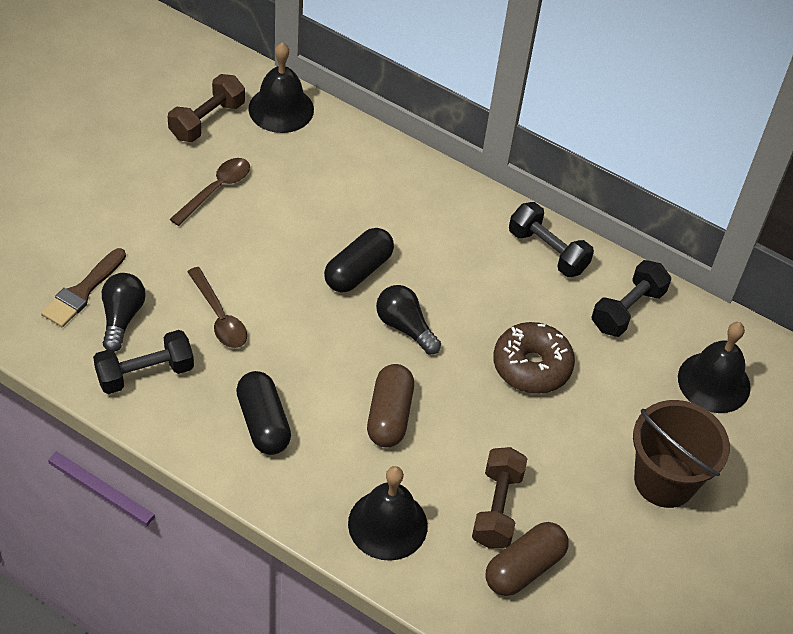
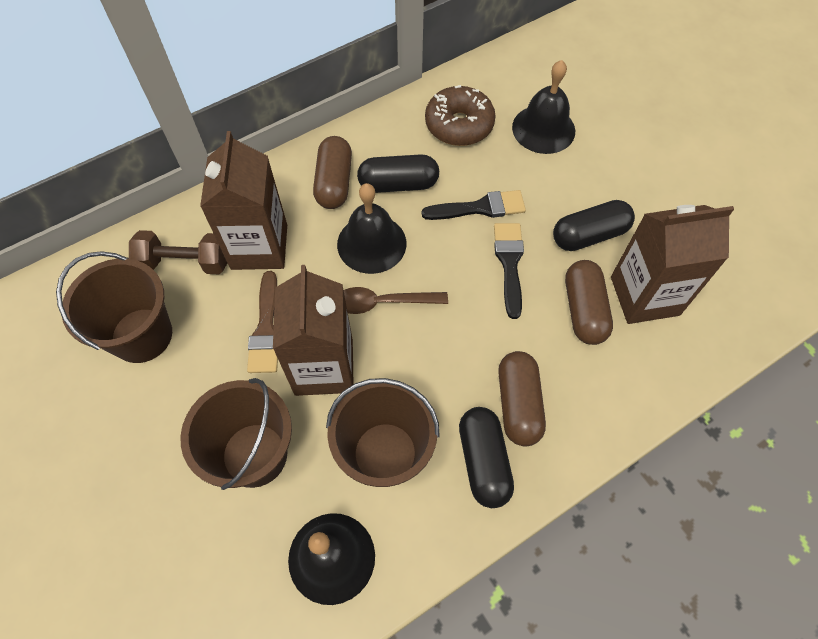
black brush: none = 0 -> [422,190,526,220] [494,223,524,319] = 2
black capsule: [236,371,291,455] [324,228,394,293] = 2 -> [357,154,439,193] [459,407,514,508] [553,200,635,251] = 3
black dumbbell: [93,330,194,394] [509,202,594,277] [592,260,671,337] = 3 -> none = 0
black light bulb: [102,273,146,352] [376,285,441,354] = 2 -> none = 0
brown bucket: [633,400,730,508] = 1 -> [56,251,172,363] [181,378,292,490] [326,378,440,487] = 3
brown capsule: [367,364,414,447] [485,522,569,596] = 2 -> [313,136,352,209] [498,351,546,446] [565,260,613,345] = 3
brown carton: none = 0 -> [200,131,287,270] [273,265,353,396] [611,205,734,324] = 3
brown dumbbell: [168,74,245,142] [472,447,527,549] = 2 -> [129,230,227,274] = 1
brown spoon: [170,158,250,226] [187,267,247,348] = 2 -> [344,287,448,314] = 1

